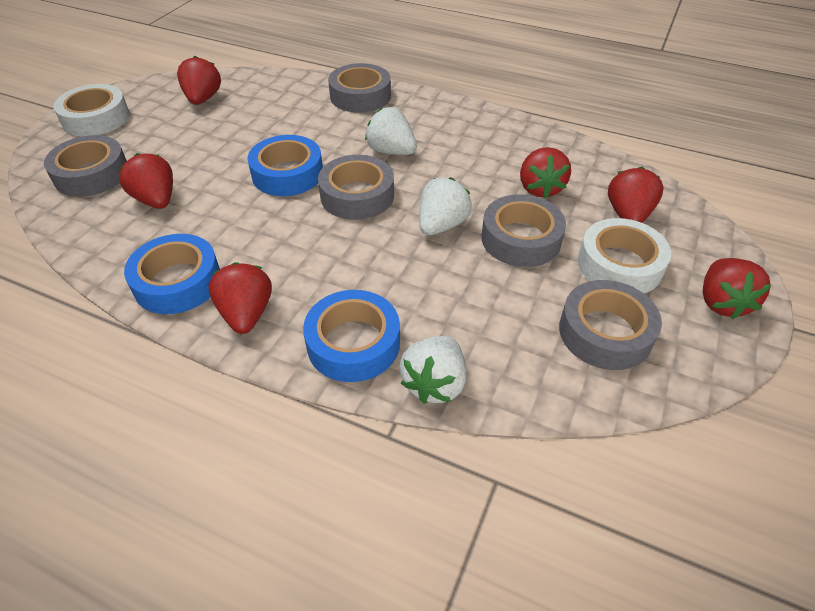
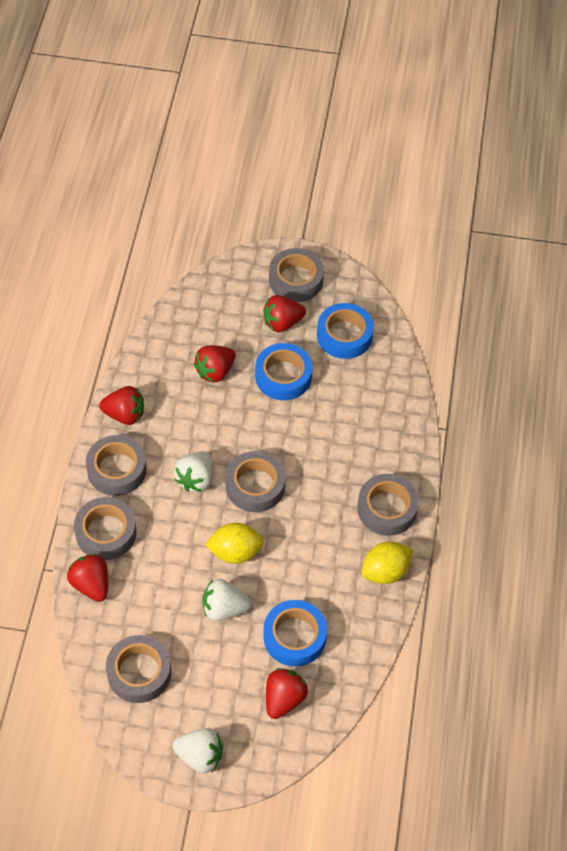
grey tape: [44,135,127,197] [318,155,394,220] [328,63,391,113] [481,194,566,267] [559,280,662,370] = 5 -> [74,497,137,560] [86,435,147,496] [106,635,171,703] [226,451,286,512] [269,248,324,302] [357,474,419,536] = 6
red strawberry: [119,153,173,209] [177,56,221,105] [209,262,272,334] [520,147,571,198] [608,167,663,223] [703,258,771,319] = 6 -> [67,554,108,602] [99,386,144,425] [194,345,236,382] [263,295,306,332] [266,668,308,719] = 5
white tape: [53,84,130,136] [578,218,671,293] = 2 -> none = 0
yellow lemon: none = 0 -> [205,523,264,564] [362,542,413,584] = 2

